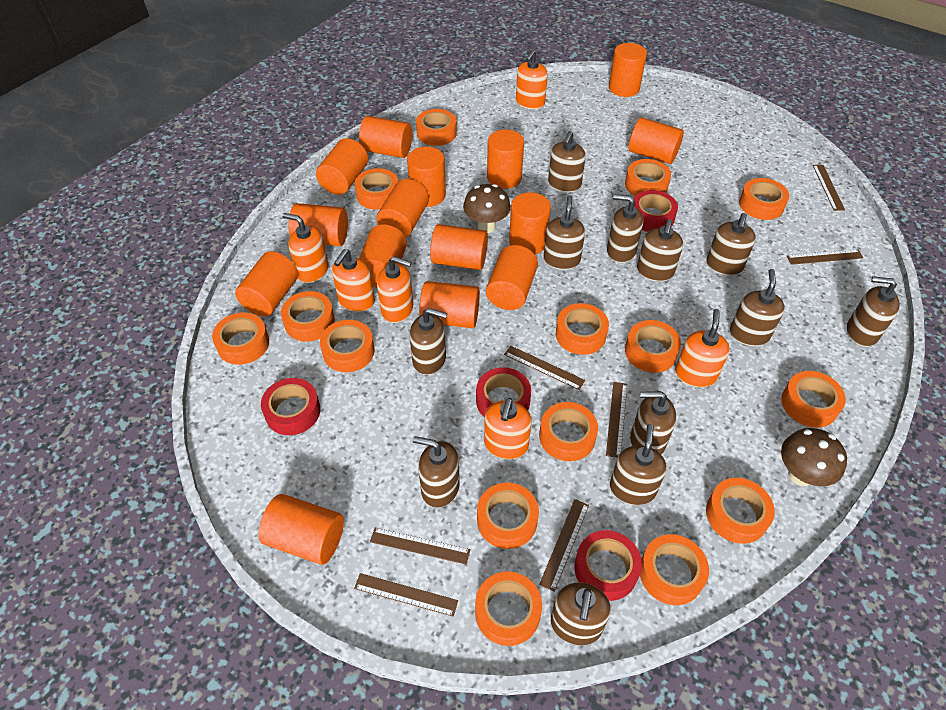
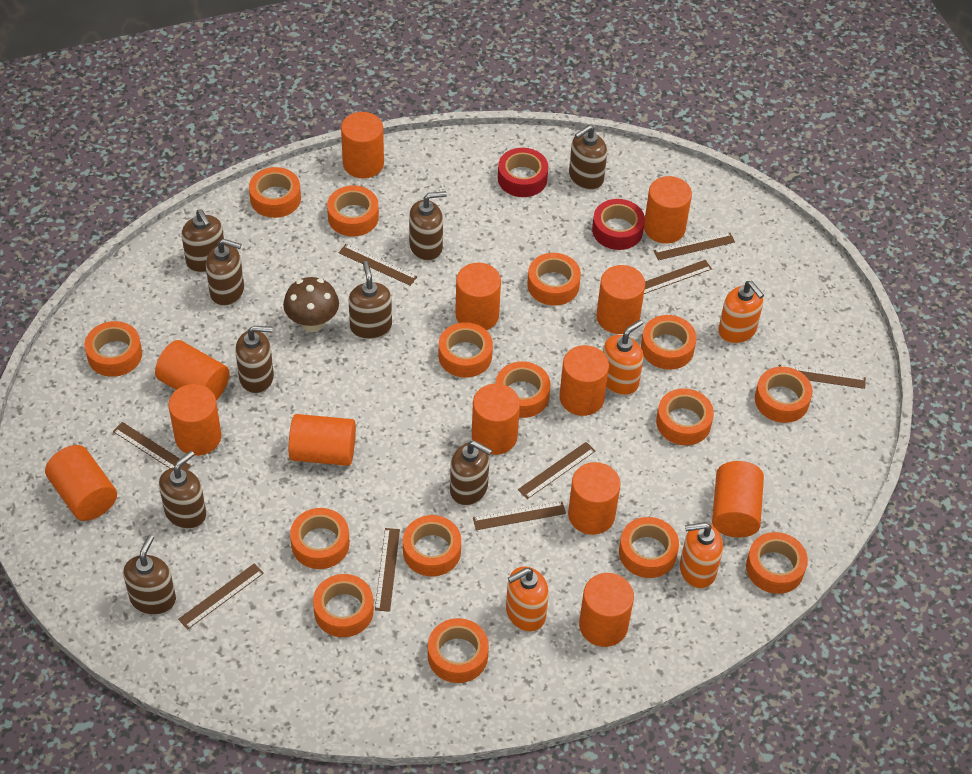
brown mushroom: [463,184,511,233] [781,428,847,486] = 2 -> [283,277,339,332] = 1
brown ruler: [354,573,458,617] [370,528,470,565] [504,346,585,390] [539,499,589,592] [606,382,627,458] [787,249,863,265] [813,165,845,211] = 7 -> [113,422,192,470] [178,563,264,630] [339,244,417,286] [375,528,400,612] [473,501,566,530] [518,442,595,499] [644,260,712,294] [654,233,735,260] [778,365,866,389] = 9
brown soap dispenser: [410,308,447,375] [413,436,460,508] [544,195,585,270] [548,131,586,193] [551,582,611,645] [607,194,643,263] [610,424,667,505] [630,391,676,455] [637,219,683,282] [706,213,756,276] [730,269,785,346] [846,277,900,347] = 12 -> [123,535,176,615] [159,451,206,529] [182,209,224,273] [206,239,244,306] [235,326,274,394] [349,261,392,339] [409,191,447,261] [450,440,492,506] [569,125,607,190] = 9
orange cylinder: [235,251,298,317] [258,494,344,565] [288,203,348,246] [316,138,368,195] [359,116,412,158] [359,224,407,288] [377,179,429,237] [407,147,446,207] [419,281,480,328] [430,224,488,270] [486,245,538,310] [487,130,524,189] [509,192,551,254] [609,43,647,97] [629,117,684,164] = 15 -> [45,445,117,521] [155,340,230,401] [168,384,221,456] [289,414,356,466] [341,112,384,178] [455,263,501,330] [472,384,520,455] [559,345,609,416] [568,462,620,535] [579,573,634,647] [596,265,645,334] [644,176,692,244] [712,461,764,537] = 13
orange soap dispenser: [282,213,329,283] [332,249,375,312] [377,256,413,323] [484,398,532,459] [516,50,548,109] [675,309,730,387] = 6 -> [506,567,549,632] [603,320,643,395] [680,522,723,588] [718,281,764,344] = 4
red tape: [261,378,320,435] [476,367,531,418] [574,530,642,601] [634,190,678,232] = 4 -> [498,148,548,197] [592,199,645,250] = 2

